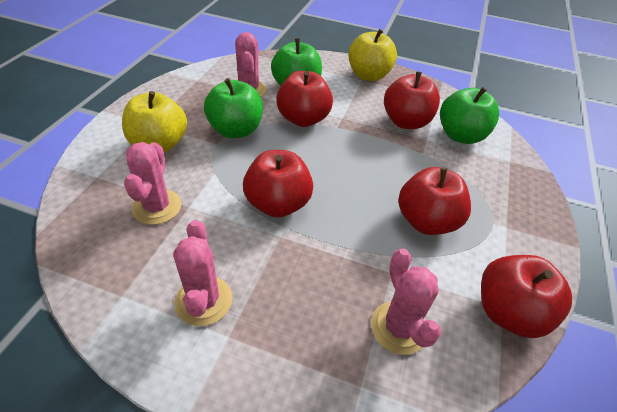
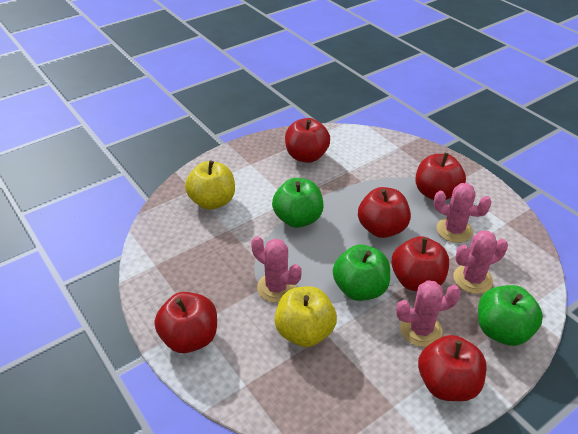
red apple: [243,150,313,218] [276,71,333,127] [384,72,440,129] [398,167,471,235] [481,255,572,338] = 5 -> [155,292,217,353] [285,118,330,163] [358,187,411,238] [391,236,449,291] [415,153,466,200] [418,335,487,401] = 6

